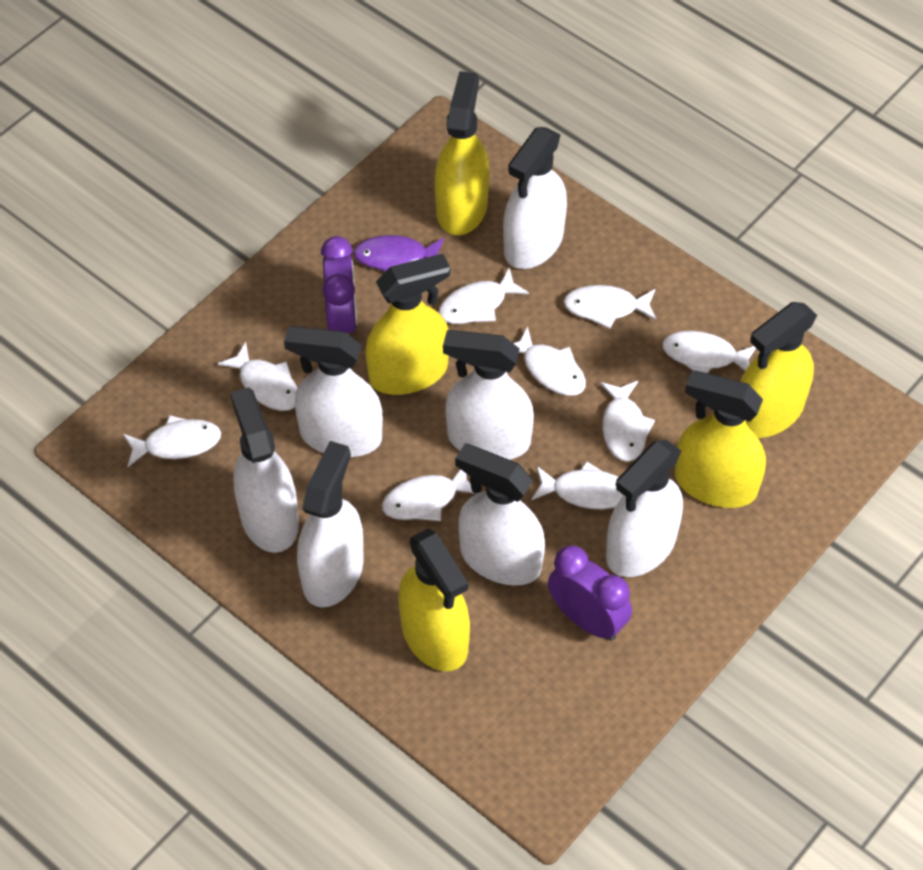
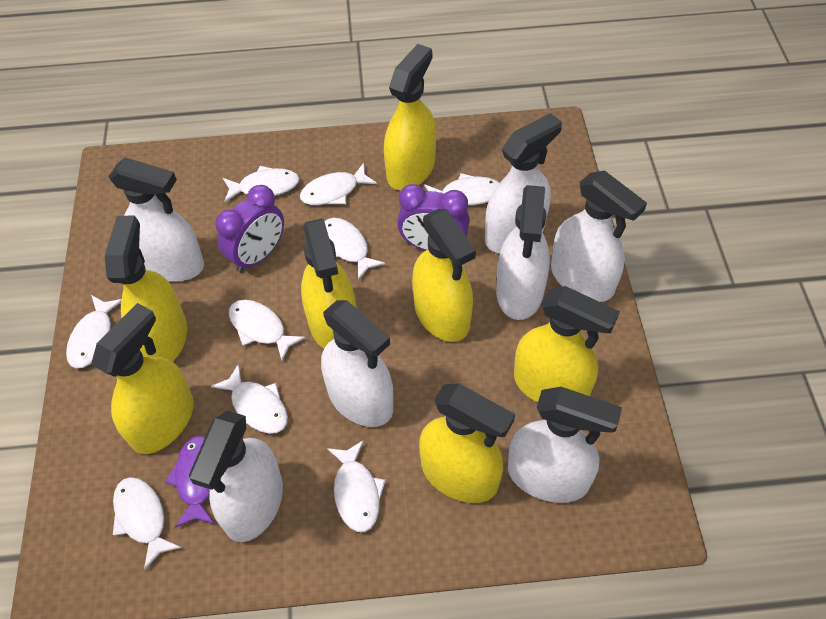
yellow spray bottle: [365,254,450,395] [398,529,470,671] [434,71,489,235] [675,370,766,508] [740,302,817,438] = 5 -> [91,303,194,454] [105,216,187,362] [301,218,356,349] [384,44,436,190] [412,209,476,342] [419,384,515,503] [514,286,620,403] = 7

